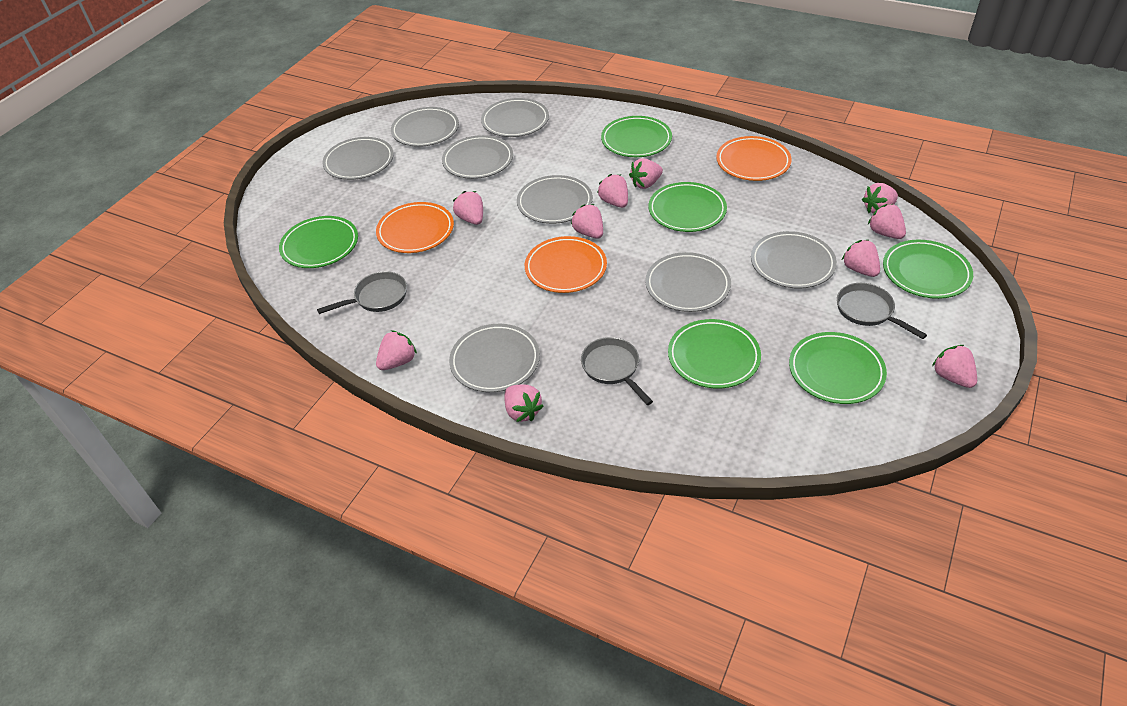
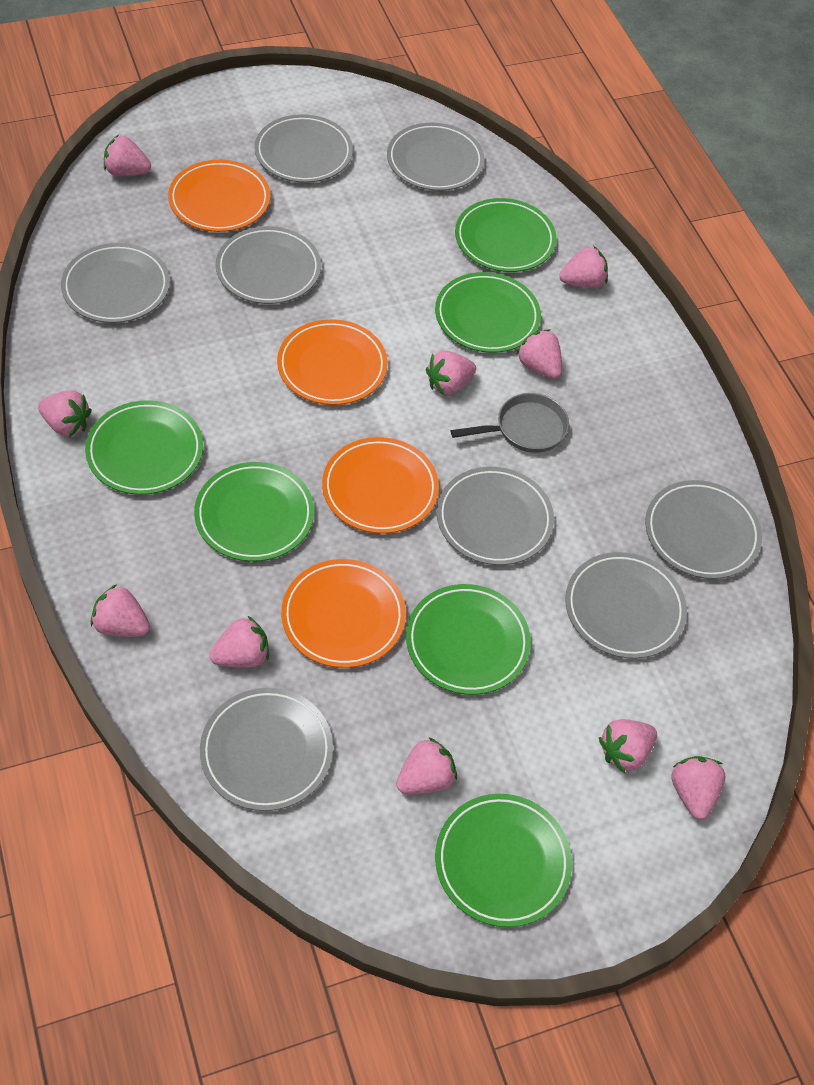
grey pan: [317,271,407,314] [581,337,653,405] [837,283,927,339] = 3 -> [451,393,569,453] = 1
orange plate: [376,202,454,253] [525,236,607,293] [716,136,792,181] = 3 -> [168,160,271,232] [277,319,388,405] [281,559,406,668] [322,437,439,534] = 4

